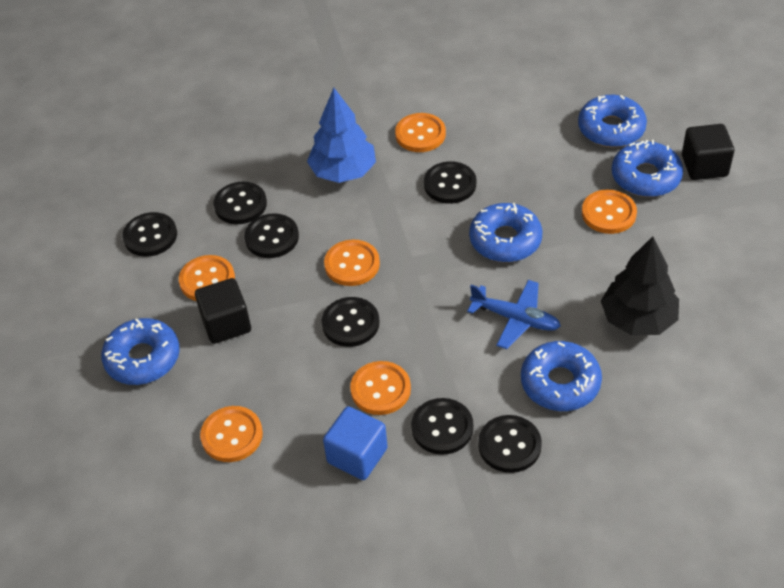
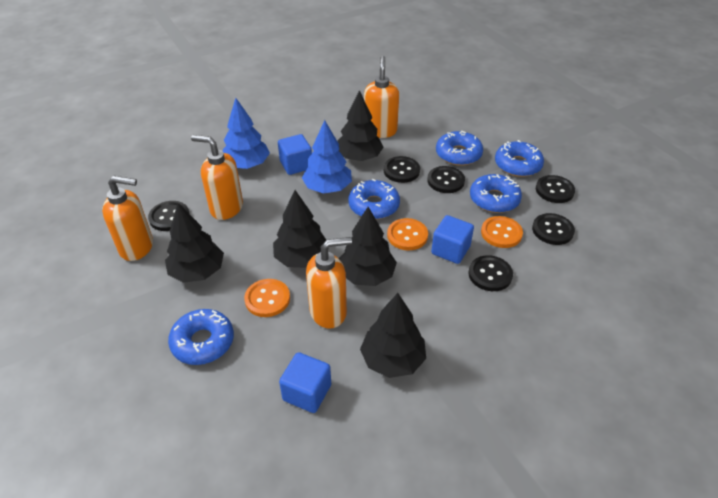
black button: [122,212,177,257] [213,181,267,224] [244,213,299,258] [321,297,380,347] [411,398,473,455] [424,161,476,204] [478,415,542,473] = 7 -> [148,201,190,231] [384,156,420,183] [427,166,465,193] [468,255,513,291] [532,213,575,245] [536,175,575,203] = 6
black cube: [195,278,251,344] [682,124,734,180] = 2 -> none = 0
black tree: [601,236,679,336] = 1 -> [165,203,224,283] [273,190,329,268] [337,90,384,161] [339,207,397,286] [360,293,426,378] = 5
blue cube: [323,406,388,480] = 1 -> [278,134,312,175] [279,352,331,413] [431,215,474,264] = 3
blue plane: [467,280,561,349] = 1 -> none = 0
blue tree: [307,88,376,183] = 1 -> [223,98,270,169] [302,120,352,194] = 2
orange button: [179,255,235,301] [200,406,263,462] [324,240,380,286] [350,361,411,415] [395,113,446,152] [582,190,637,234] = 6 -> [244,279,290,317] [387,218,428,250] [481,216,523,248] = 3
orange soap dispenser: none = 0 -> [102,176,153,261] [191,135,243,220] [306,237,352,329] [364,56,399,138] = 4

